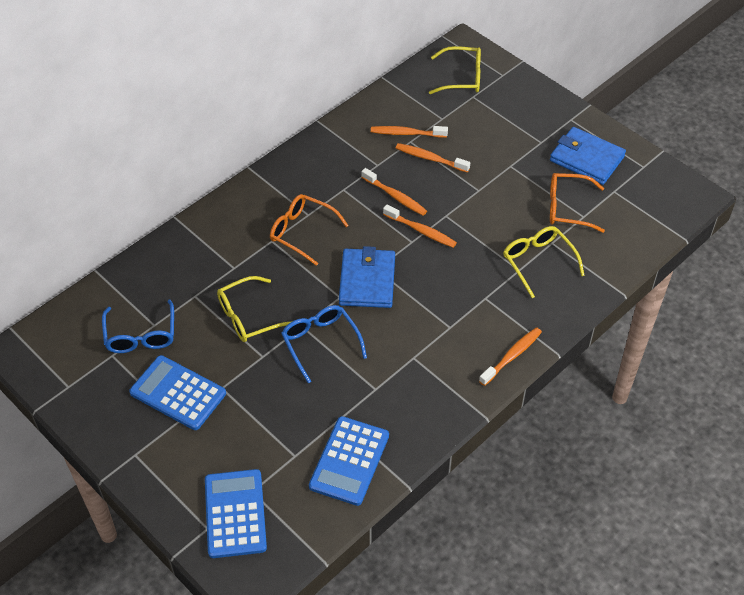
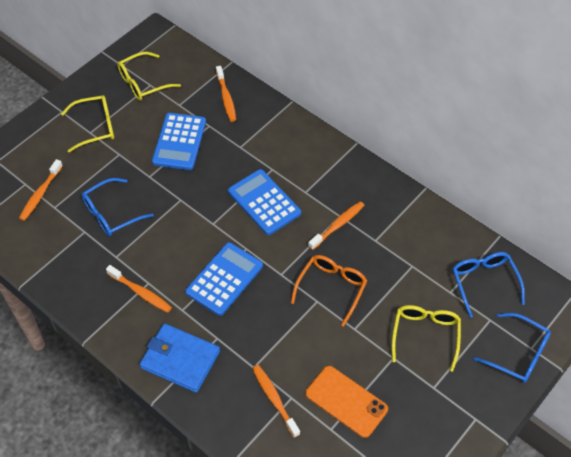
blue glasses: [102,299,174,353] [281,305,367,383] = 2 -> [82,178,154,236] [452,252,525,318] [473,313,551,383] = 3
blue wallet: [339,246,395,308] [550,127,626,185] = 2 -> [140,323,220,393] = 1
orange glasses: [270,194,349,266] [550,173,605,233] = 2 -> [291,255,367,327] = 1
orange phone: none = 0 -> [305,366,388,438] = 1

